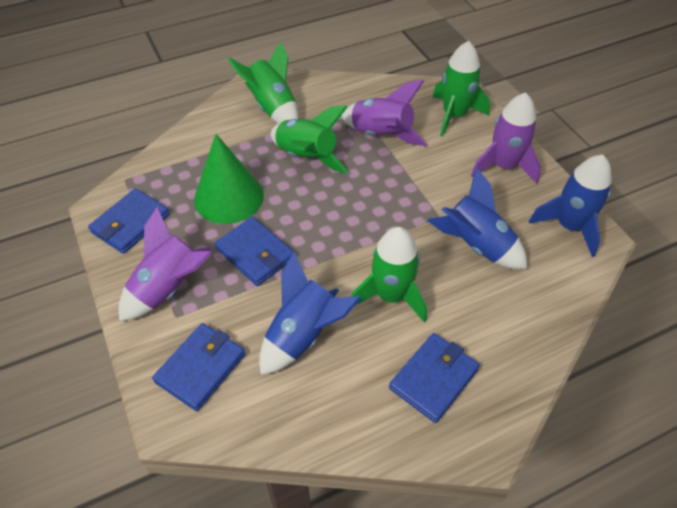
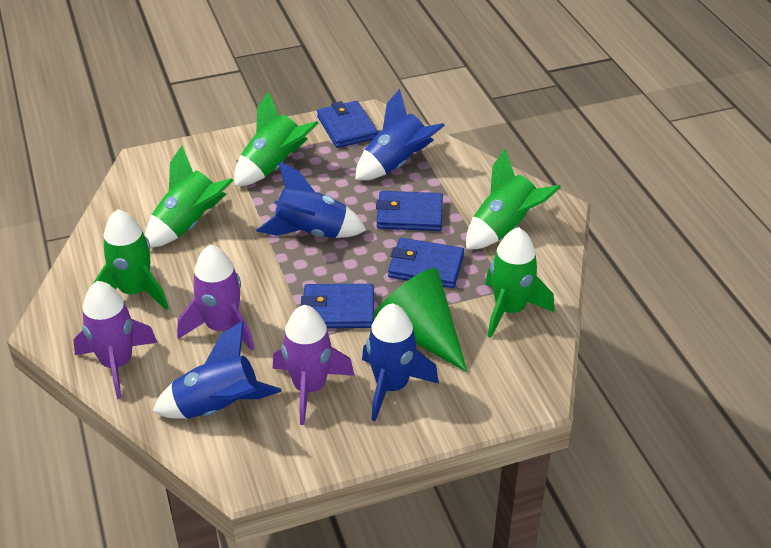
blue rocket: [259,251,361,375] [427,168,527,269] [529,155,612,257] = 3 -> [153,321,281,419] [256,162,366,238] [355,89,445,180] [362,303,439,421] = 4
green rocket: [227,41,299,124] [270,106,348,174] [351,227,427,323] [432,41,490,137] = 4 -> [93,209,169,310] [145,146,234,248] [234,91,318,186] [466,148,561,250] [485,227,555,338] = 5

